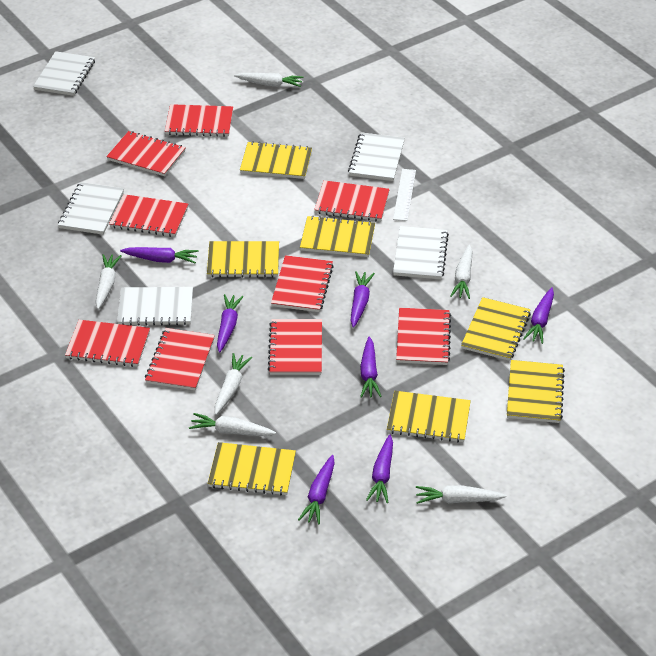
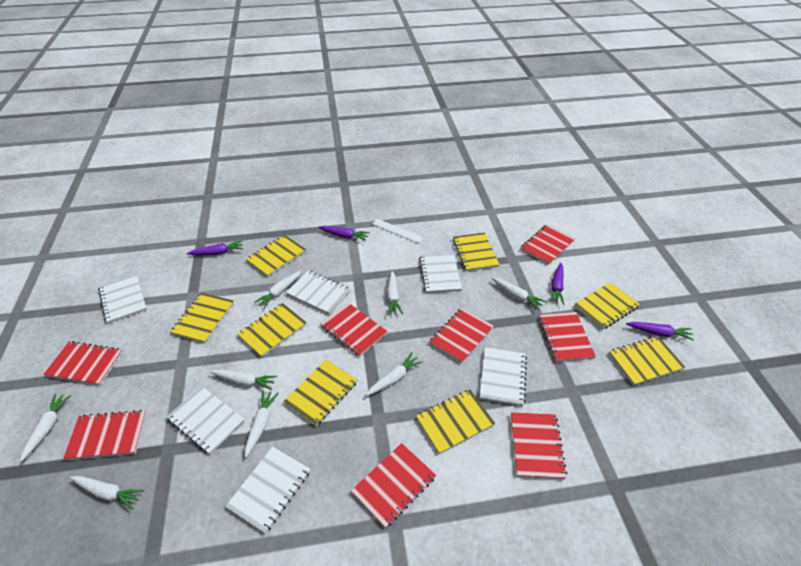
purple carrot: [120,247,199,263] [217,294,244,353] [298,455,335,525] [350,271,375,328] [360,336,382,398] [366,434,393,503] [523,287,554,344] = 7 -> [187,240,243,255] [318,226,370,241] [549,263,564,305] [626,322,694,341] = 4
red notebook: [65,320,150,367] [106,131,186,176] [109,194,188,237] [145,328,215,390] [165,104,233,137] [268,319,322,375] [271,255,334,312] [314,180,390,221] [396,308,451,365] = 9 -> [43,341,123,385] [63,410,146,460] [321,303,388,356] [351,443,436,528] [429,308,494,364] [511,412,567,479] [521,225,575,265] [539,312,596,362] = 8
white carrot: [96,254,122,309] [189,413,276,436] [215,353,252,415] [234,73,303,87] [416,485,507,504] [450,245,472,299] = 6 -> [20,394,71,462] [70,476,144,510] [210,370,277,390] [245,391,279,458] [254,271,301,309] [366,352,423,396] [387,271,403,315] [492,277,546,310] = 8
white notebook: [33,51,95,96] [58,182,124,235] [117,287,193,326] [348,132,405,181] [393,226,449,279] = 5 -> [98,274,147,324] [166,386,245,454] [225,447,310,534] [286,270,350,315] [419,253,462,293] [480,347,527,406] = 6
yellow notebook: [207,241,279,278] [208,442,296,495] [240,141,312,179] [300,216,375,257] [387,391,471,442] [461,297,531,361] [507,360,565,423] = 7 -> [170,292,234,343] [238,303,307,357] [246,235,306,277] [283,359,357,426] [416,389,495,454] [453,232,500,271] [574,282,640,330] [609,336,685,386] = 8

